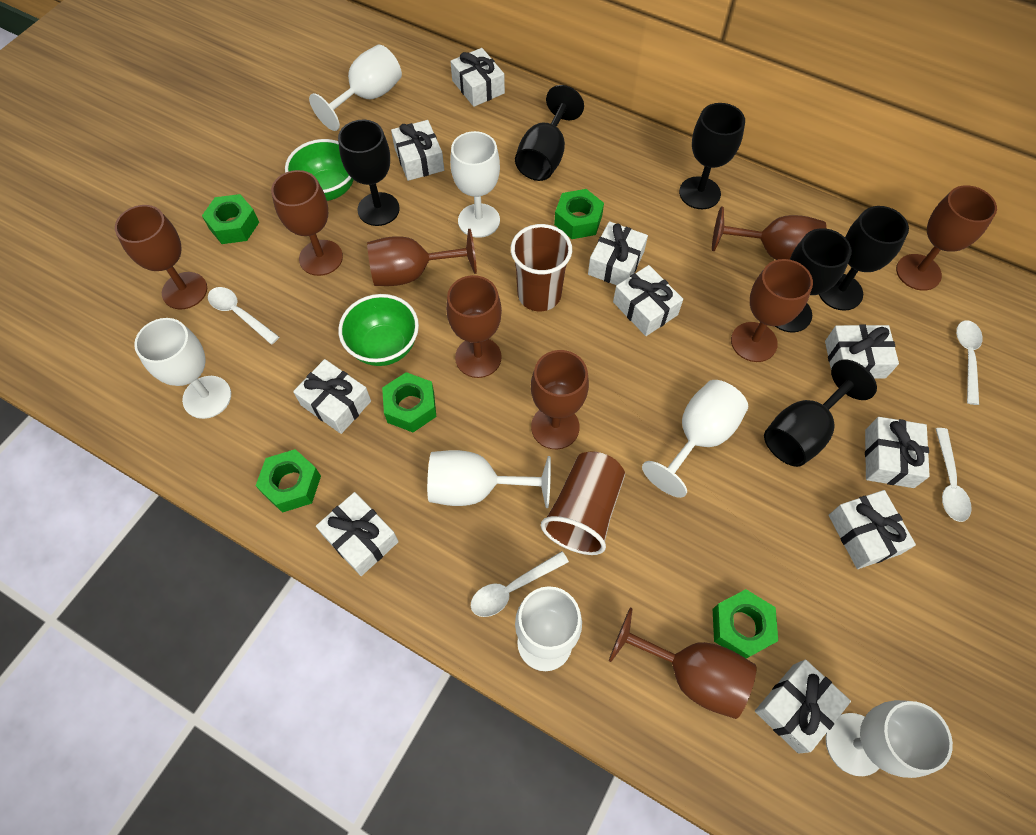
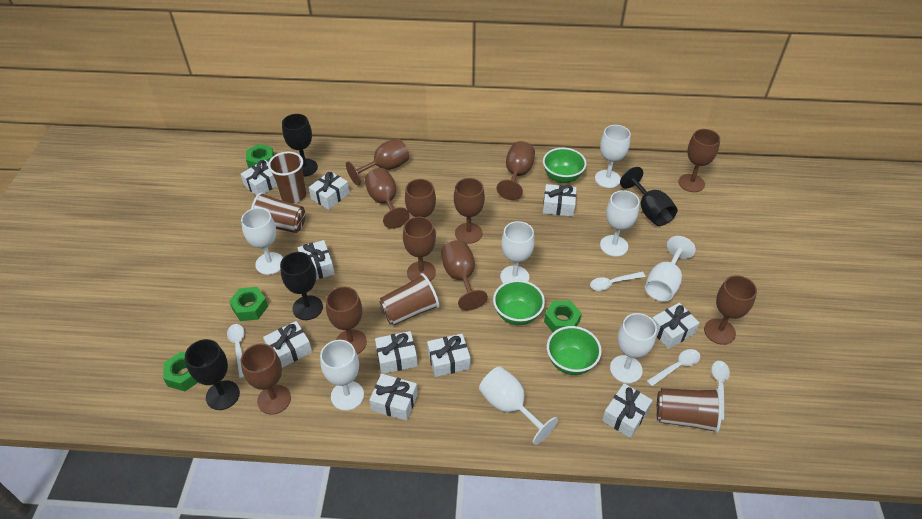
black goblet: [338,120,400,226] [515,85,584,181] [679,103,745,209] [764,360,877,467] [775,228,852,332] [819,206,909,311] = 6 -> [185,339,240,410] [280,252,323,320] [282,114,318,177] [620,167,677,226] = 4
brown cup: [511,224,572,311] [541,451,625,555] = 2 -> [251,192,306,233] [268,152,306,204] [379,273,439,325] [656,388,722,433] = 4
brown goblet: [115,205,207,310] [271,170,343,276] [367,229,477,286] [446,275,502,378] [531,350,589,449] [609,607,756,719] [712,206,827,260] [731,259,813,362] [896,185,997,291] = 9 -> [241,343,291,415] [326,286,367,354] [346,138,409,186] [365,168,410,229] [403,217,436,281] [405,179,436,237] [441,240,488,310] [454,178,485,244] [497,141,535,200] [678,129,720,192] [704,275,757,345] = 11
green bowl: [285,139,354,201] [338,294,419,366] = 2 -> [493,280,545,325] [543,148,587,183] [547,326,602,375] = 3
green nut: [202,194,259,244] [256,449,321,513] [382,372,436,432] [554,189,604,239] [713,589,778,659] = 5 -> [163,352,198,391] [229,287,268,321] [246,144,274,169] [544,301,582,332] = 4
white goblet: [134,318,231,419] [309,45,402,131] [427,450,551,508] [450,131,500,238] [515,586,582,671] [642,380,748,498] [825,700,953,778] = 7 -> [241,208,283,275] [320,340,364,411] [479,366,558,445] [500,221,535,283] [595,125,631,188] [600,190,640,257] [610,313,657,383] [645,236,696,302] = 8

